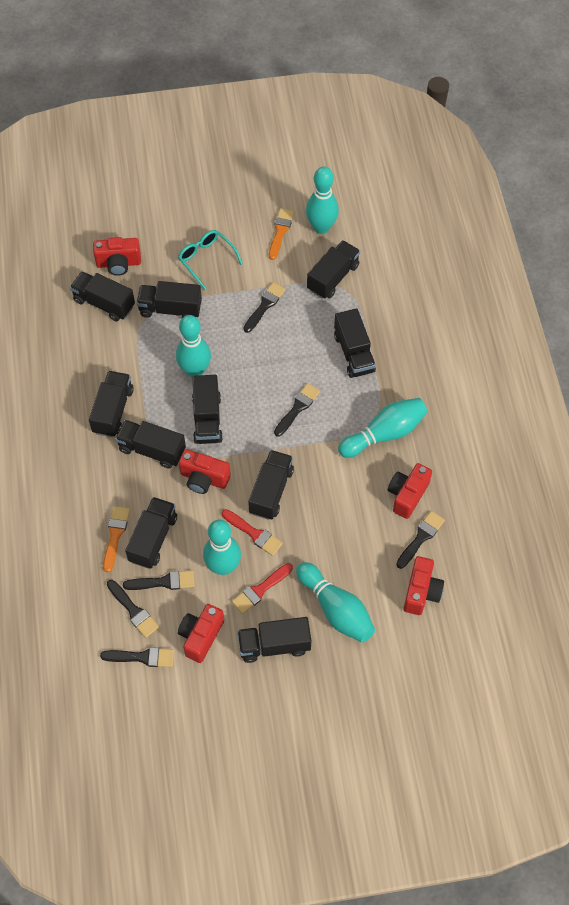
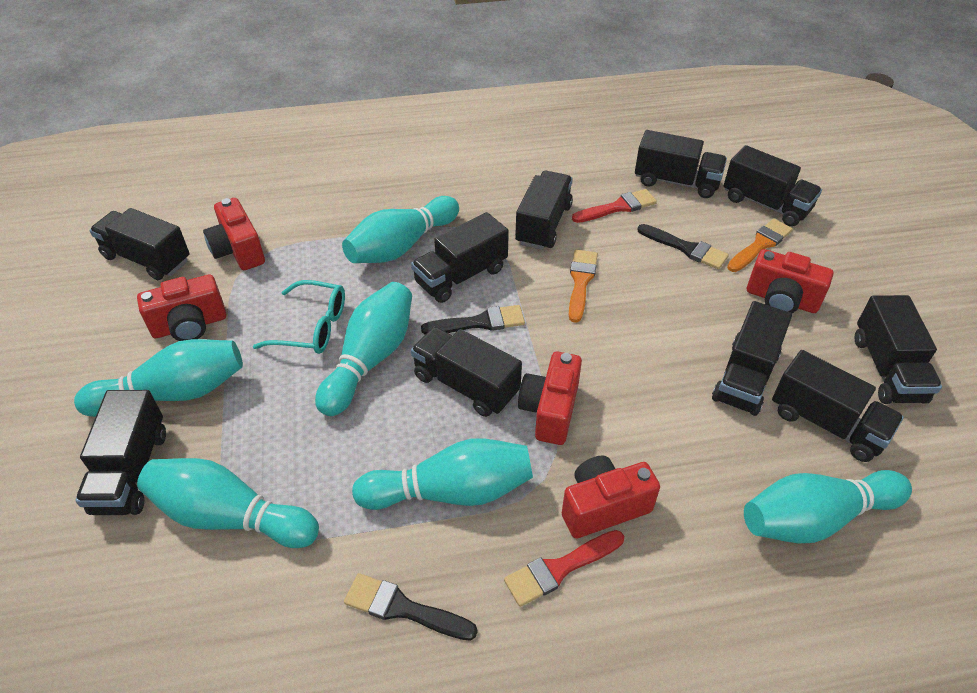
black brush: [100,647,174,667] [107,580,159,638] [123,570,195,590] [243,282,286,333] [274,383,320,437] [396,511,445,569] = 6 -> [344,573,478,641] [421,305,525,334] [637,224,729,269] = 3
turquoise bowling pin: [176,315,211,378] [203,520,241,575] [296,562,375,643] [306,166,339,234] [338,398,428,458] = 5 -> [74,339,243,417] [137,458,319,548] [315,282,412,416] [342,196,459,263] [352,438,533,510] [744,470,912,543] = 6

